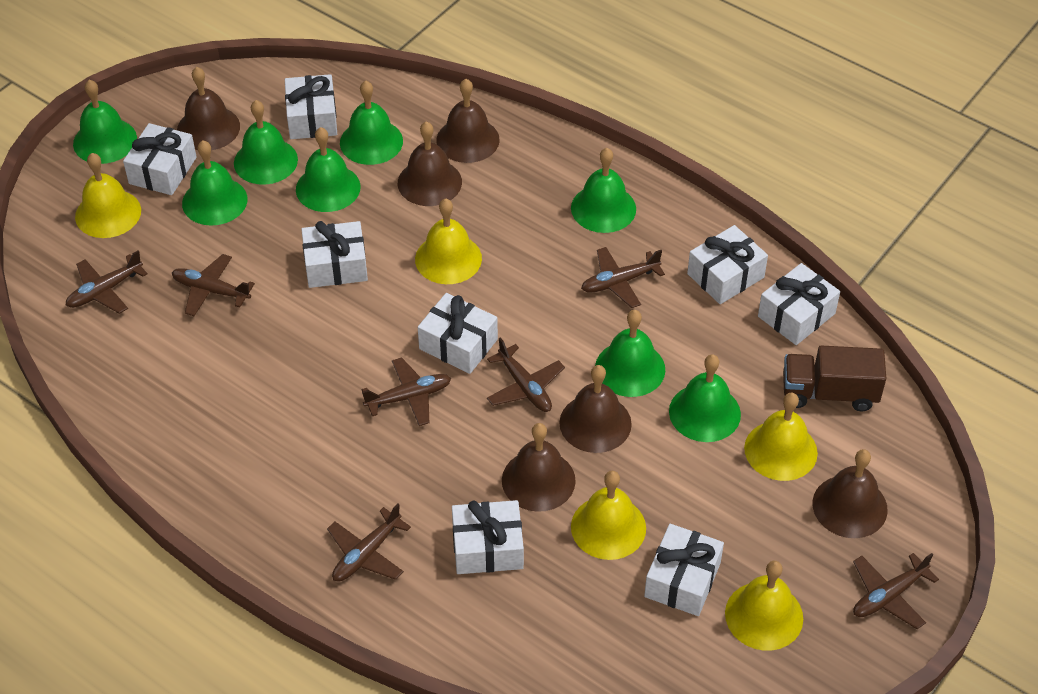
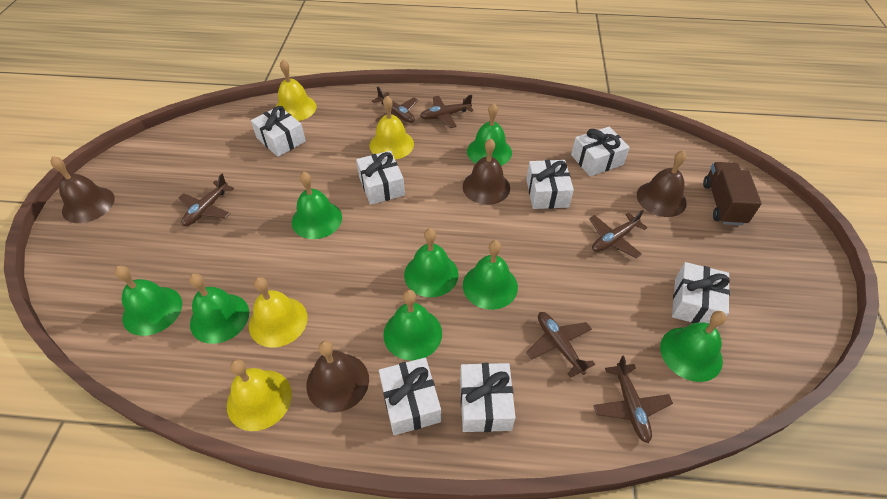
brown bell: [177,67,240,150] [398,121,462,206] [436,79,500,163] [502,423,576,512] [559,365,632,453] [813,449,888,538] = 6 -> [50,156,115,223] [306,341,369,412] [463,138,510,205] [637,150,687,217] = 4
brown plane: [66,250,148,314] [172,254,255,316] [327,503,411,582] [362,357,451,426] [487,337,565,412] [581,247,665,308] [853,553,939,629] = 7 -> [179,174,234,226] [372,86,418,123] [420,95,474,128] [526,312,595,378] [589,210,648,258] [593,356,673,443] = 6
white gift: [123,123,197,195] [285,74,337,139] [301,221,368,288] [418,293,498,374] [452,500,524,574] [644,524,724,616] [687,225,768,304] [758,263,840,345] = 8 -> [251,106,306,157] [356,151,405,205] [379,358,441,435] [460,363,516,432] [526,160,574,209] [571,127,630,176] [672,262,730,329] = 7
yellow bell: [75,153,141,238] [415,198,482,284] [571,471,646,560] [725,560,803,651] [744,393,818,481] = 5 -> [227,359,292,431] [249,277,308,347] [275,60,317,121] [370,96,414,160] = 4

